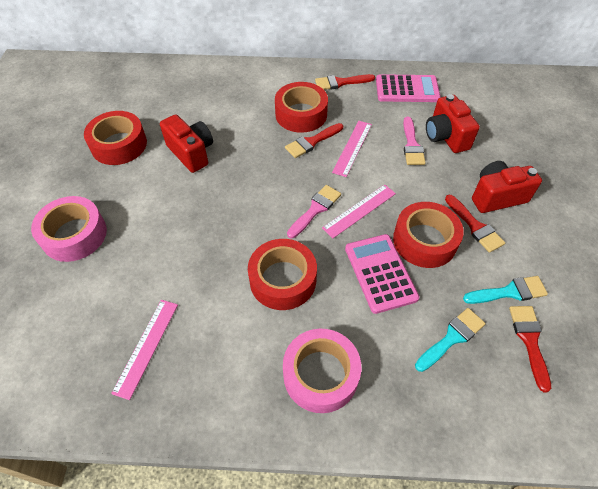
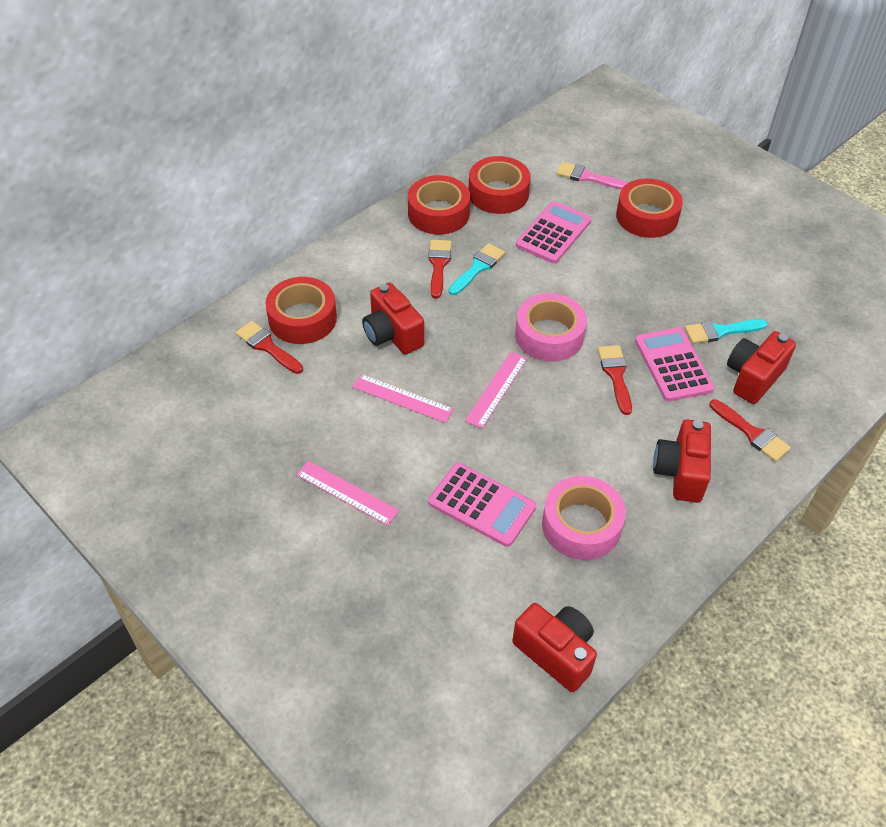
pink brush: [287,185,341,238] [403,117,426,165] = 2 -> [556,161,628,190] = 1
pink calculator: [345,234,419,314] [376,74,441,102] = 2 -> [428,463,536,547] [516,201,591,264] [635,327,714,402] = 3
red camera: [160,114,213,173] [426,94,480,153] [472,161,542,213] = 3 -> [362,283,424,354] [512,603,597,692] [653,419,711,503] [727,331,796,404] = 4

